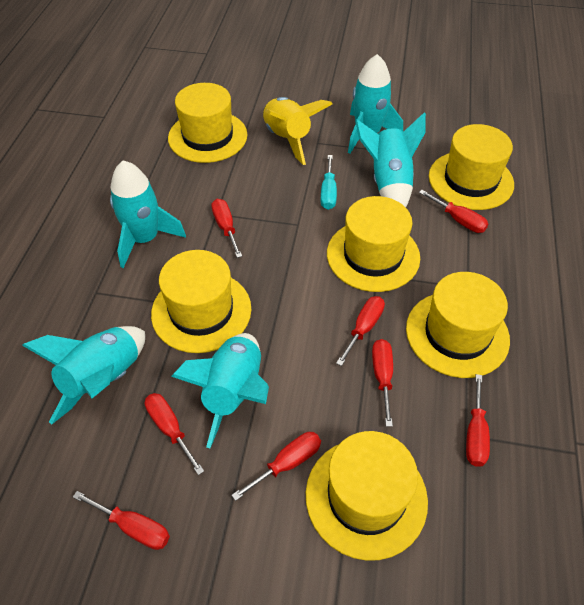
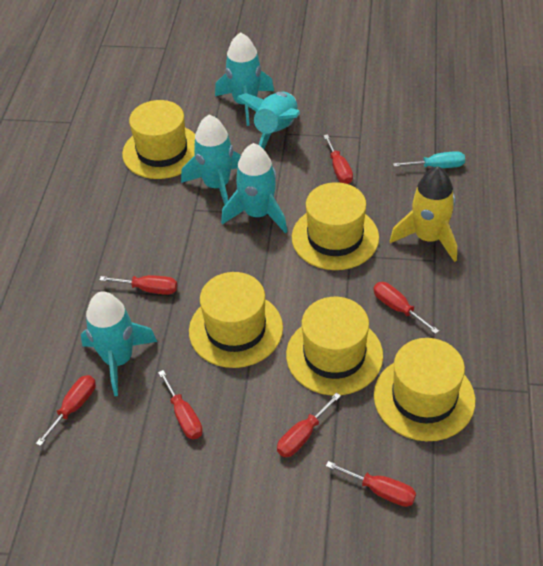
red screwdriver: [73,491,170,550] [145,393,204,475] [211,199,242,258] [232,432,321,501] [336,296,385,366] [372,339,393,427] [419,190,488,233] [466,374,490,467] = 8 -> [36,375,96,446] [99,275,177,295] [158,370,203,439] [277,392,341,457] [323,134,353,184] [326,461,416,507] [373,282,439,334] = 7
yellow hat: [151,250,251,353] [168,83,247,163] [306,431,428,561] [327,196,420,292] [406,272,510,378] [429,124,514,210] = 6 -> [122,100,195,179] [189,272,283,368] [286,297,383,396] [292,182,379,270] [374,338,475,441] = 5

